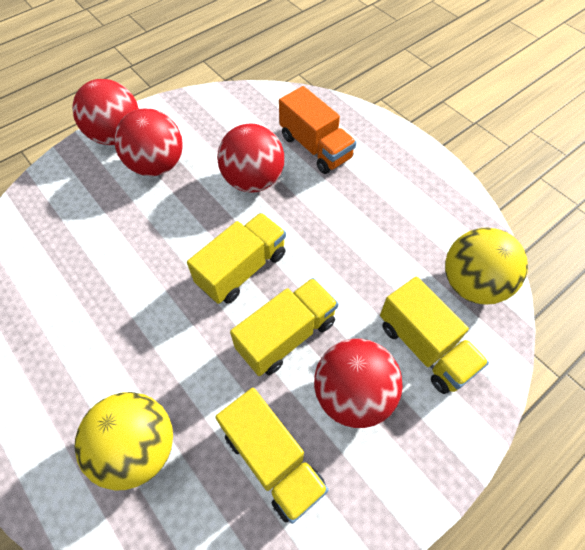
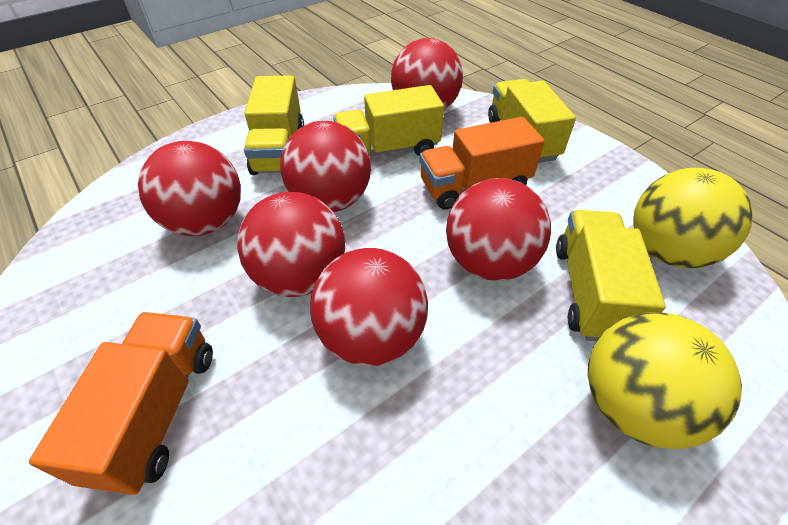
orange truck: [279,86,356,174] = 1 -> [29,312,213,495] [419,117,545,210] = 2
red ball: [72,79,139,145] [114,108,183,176] [217,124,284,193] [314,338,403,428] = 4 -> [138,141,241,236] [237,192,345,297] [280,121,371,212] [310,248,428,366] [391,38,463,110] [446,178,551,281] = 6

